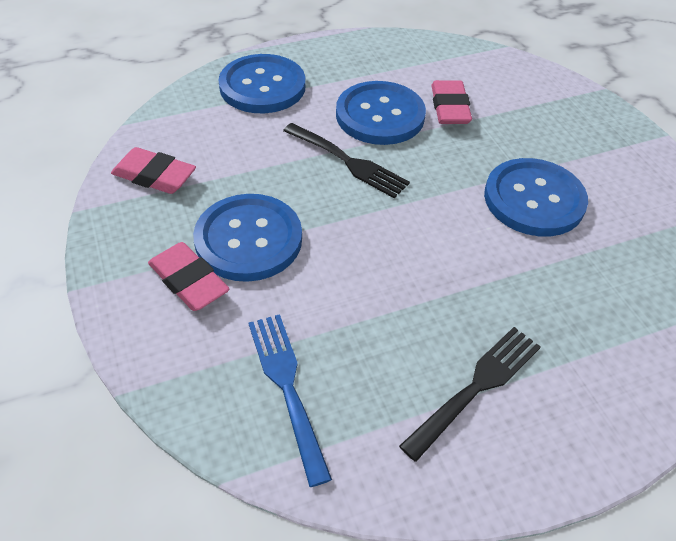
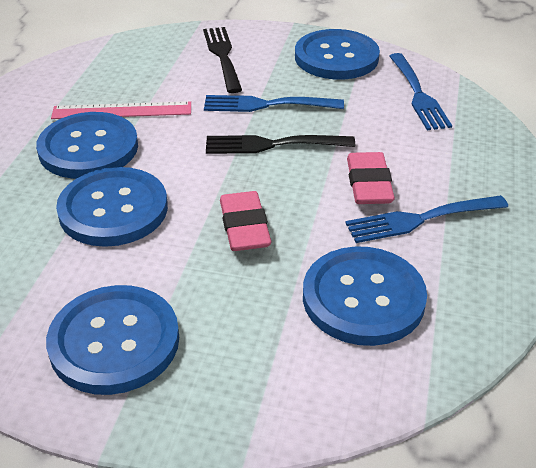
blue button: [193,194,302,282] [218,54,305,113] [336,81,426,145] [484,158,588,236] = 4 -> [36,112,138,179] [46,285,179,395] [56,167,168,247] [295,29,380,80] [303,246,427,346] = 5
blue fork: [248,314,332,487] = 1 -> [204,95,344,112] [345,195,508,243] [389,53,452,130] = 3
pink eraser: [111,147,196,194] [148,242,230,311] [431,80,472,124] = 3 -> [220,191,271,251] [347,152,395,204] = 2
pink ruler: none = 0 -> [51,101,191,119] = 1

